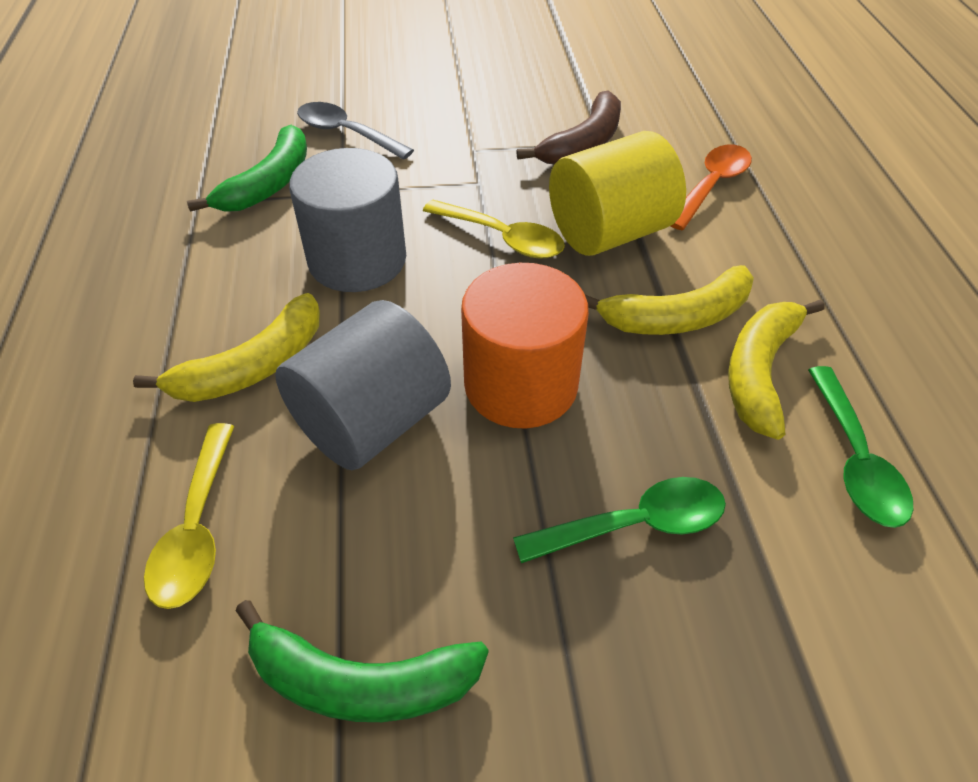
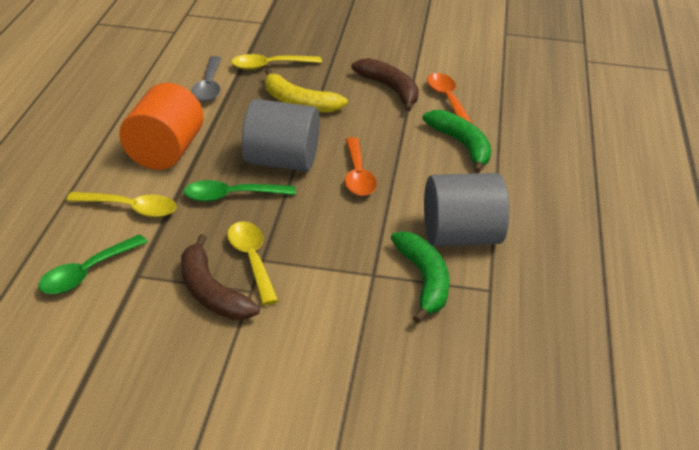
brown banana: [516,90,621,164] = 1 -> [181,234,260,320] [351,58,419,111] = 2
orange spoon: [670,145,752,230] = 1 -> [345,137,377,196] [427,73,473,124] = 2
yellow banana: [133,293,320,402] [585,265,754,335] [728,299,825,440] = 3 -> [265,68,348,113] = 1
yellow cylinder: [549,131,686,256] = 1 -> none = 0
yellow spoon: [144,423,234,609] [423,199,565,259] = 2 -> [66,192,177,217] [227,222,279,305] [231,54,322,70] = 3

